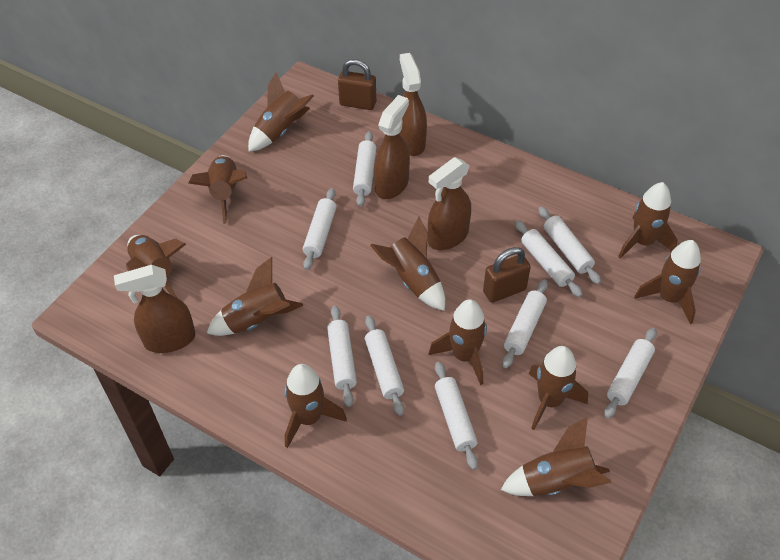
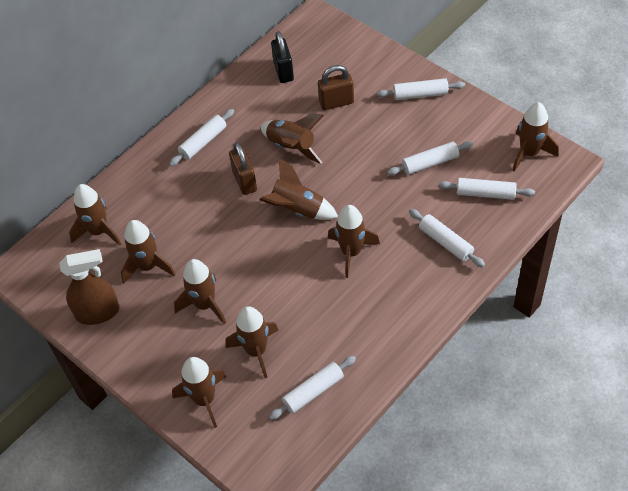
black padlock: none = 0 -> [271,31,294,83] = 1
brown rocket: [126,235,186,298] [188,155,247,224] [207,257,303,336] [248,72,314,152] [284,364,347,448] [370,216,445,311] [429,299,487,385] [501,417,612,496] [528,346,588,430] [618,182,678,259] [634,240,701,324] = 11 -> [69,184,121,245] [121,220,176,283] [172,357,227,428] [174,259,226,324] [225,306,278,378] [260,158,338,220] [261,113,324,164] [328,205,380,278] [512,102,559,172] = 9
brown spray bottle: [114,265,195,353] [374,95,410,199] [399,53,427,156] [428,157,471,250] = 4 -> [59,249,120,325] = 1
white rolling pin: [303,188,336,270] [327,306,357,407] [353,131,376,207] [365,316,404,416] [435,361,478,470] [502,279,548,368] [515,220,583,297] [538,207,601,284] [604,328,657,419] = 9 -> [169,109,234,166] [269,356,356,420] [377,78,465,100] [387,141,473,175] [409,209,485,268] [439,178,535,200] = 6

